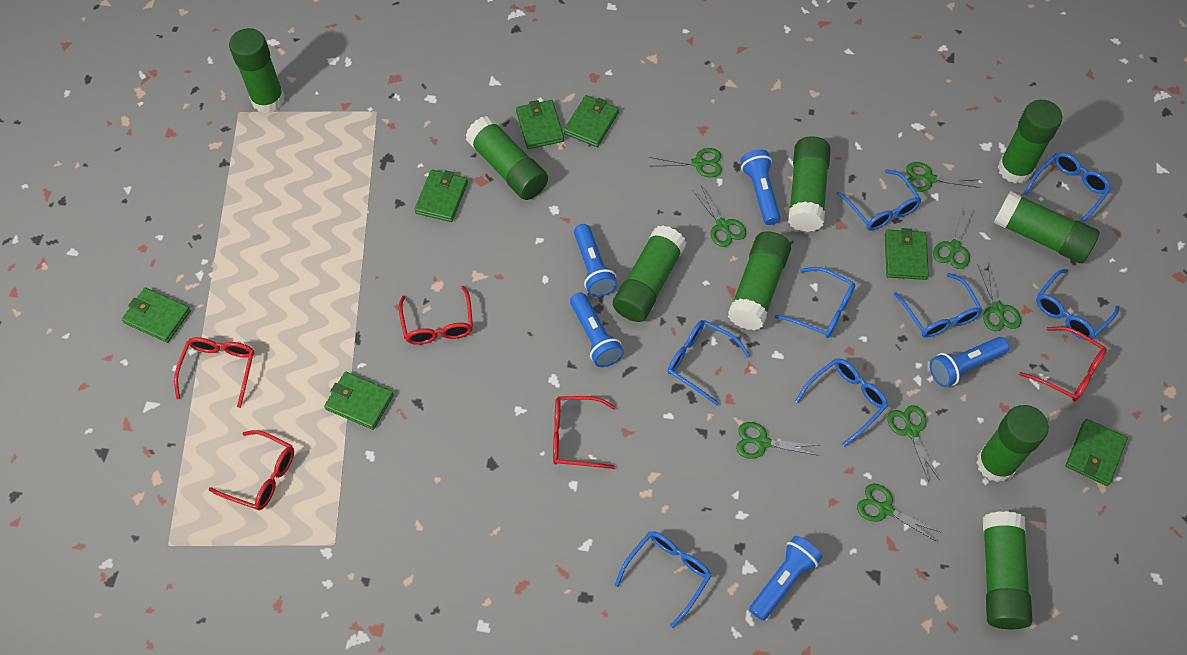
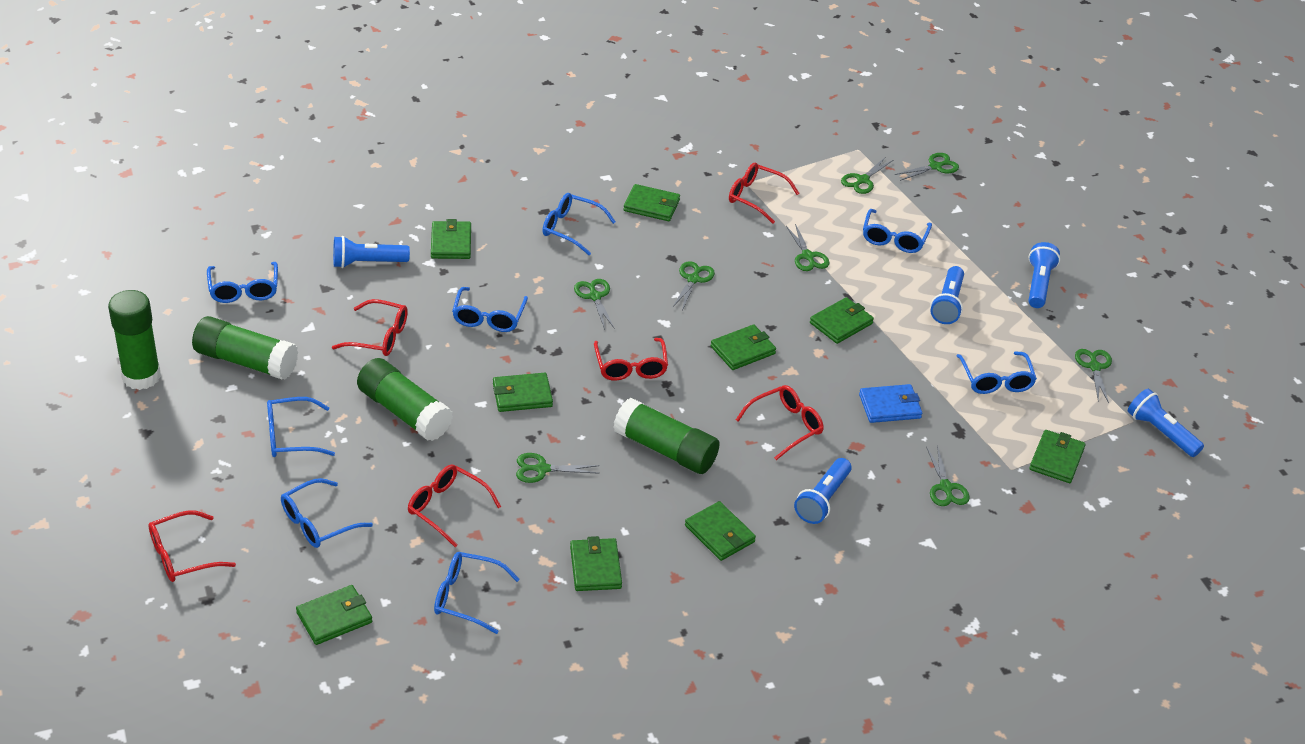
blue wallet: none = 0 -> [859,384,922,423] = 1
green glue stick: [229,28,285,113] [465,116,548,200] [613,225,687,322] [728,231,791,330] [788,136,831,232] [976,405,1049,482] [983,511,1032,629] [993,191,1099,263] [998,100,1063,184] = 9 -> [108,290,161,390] [192,316,298,380] [357,358,453,441] [613,398,720,474] = 4
green wallet: [122,288,191,343] [324,372,394,430] [414,170,468,222] [516,100,564,149] [564,95,619,147] [885,228,929,280] [1066,419,1127,486] = 7 -> [296,585,372,645] [431,219,471,259] [493,373,553,412] [570,536,622,591] [624,184,680,221] [685,501,756,561] [711,324,776,370] [810,297,874,344] [1029,430,1085,483] = 9
red glasses: [174,337,254,408] [209,430,294,510] [399,286,473,345] [553,396,616,469] [1019,327,1107,402] = 5 -> [148,510,236,582] [332,299,408,356] [408,465,501,547] [594,338,668,381] [729,162,799,224] [736,385,824,460] = 6

